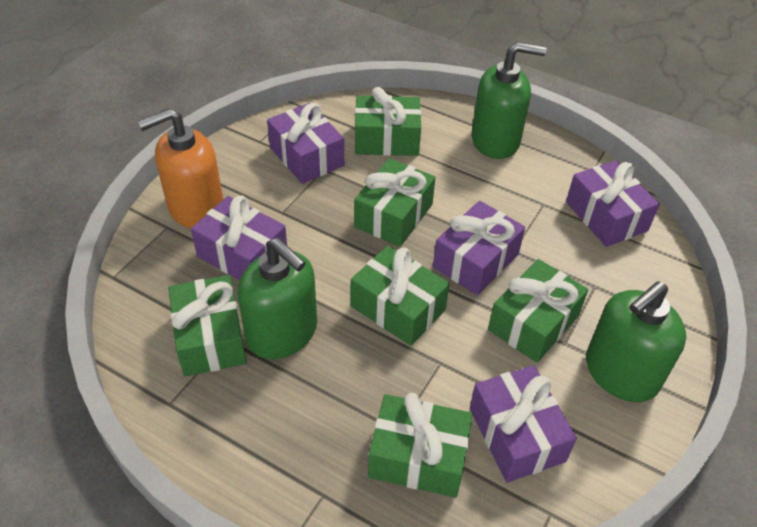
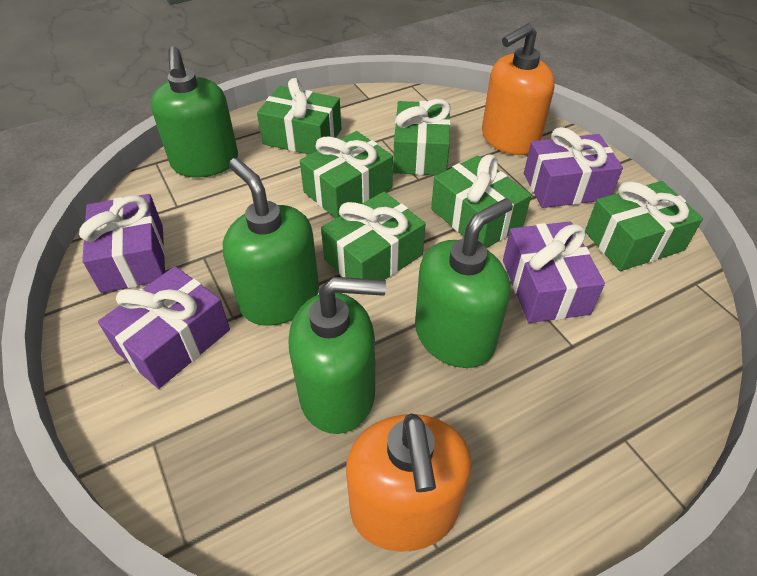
green soap dispenser: [238,238,317,359] [472,42,547,159] [586,281,686,402] = 3 -> [151,46,238,178] [223,158,319,326] [289,277,386,434] [415,198,513,368] = 4
orange soap dispenser: [138,108,223,228] = 1 -> [346,414,471,552] [482,23,555,155] = 2
purple gift: [191,196,287,280] [267,103,344,184] [433,201,525,295] [470,365,577,482] [566,160,660,247] = 5 -> [79,194,165,293] [98,266,230,389] [503,222,605,323] [524,127,623,208] = 4

